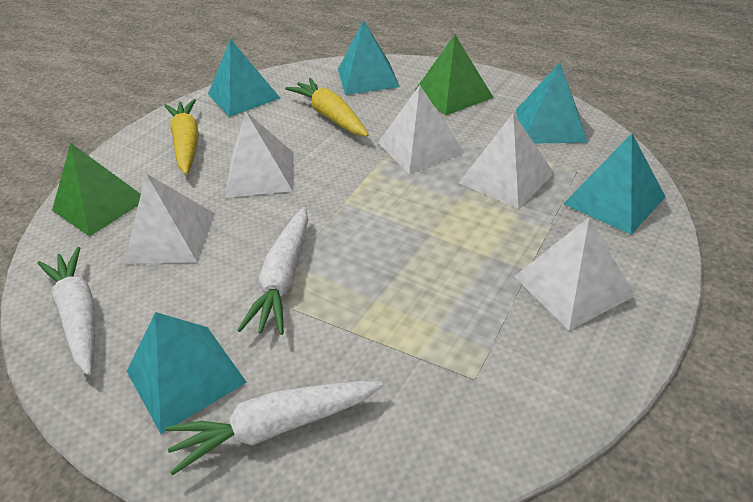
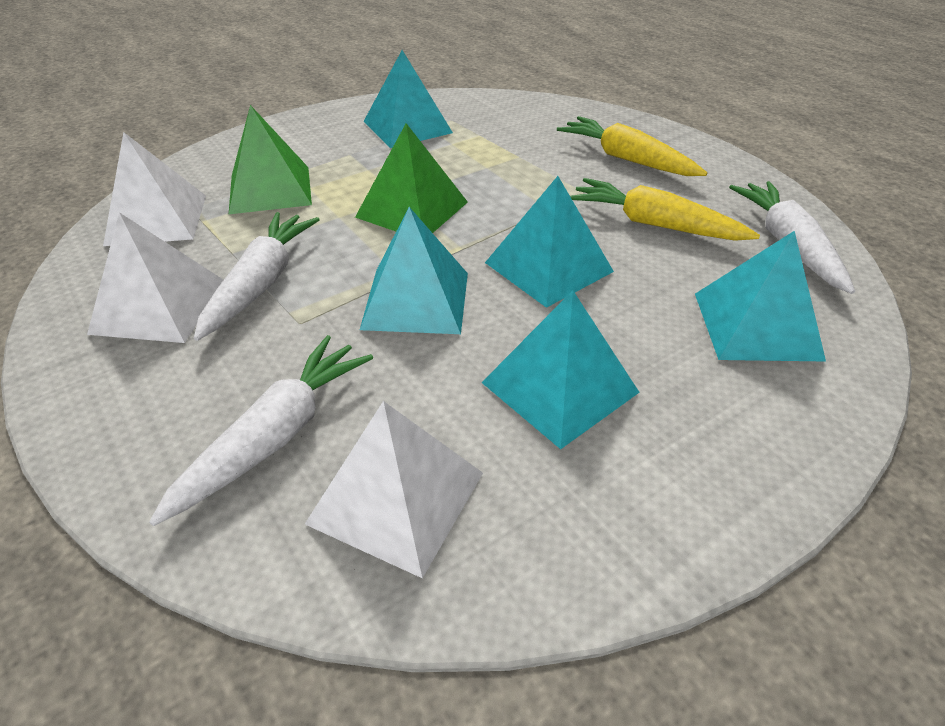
white pyramid: [124,174,215,264] [225,112,294,198] [378,85,465,174] [459,113,554,209] [514,217,635,331] = 5 -> [87,212,223,343] [103,132,206,246] [305,401,483,579] = 3

